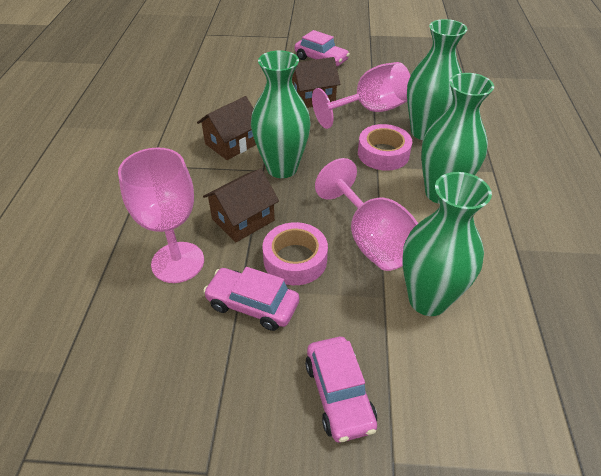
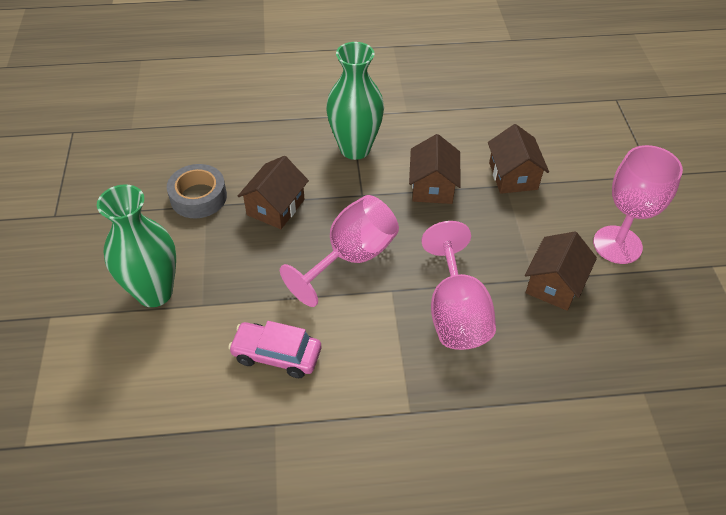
brown house: [197,96,256,160] [203,169,279,242] [292,57,340,108] = 3 -> [238,156,309,229] [409,134,461,204] [488,124,549,194] [525,232,597,311] = 4
green vase: [251,50,311,178] [402,172,492,316] [407,19,467,140] [421,73,494,204] = 4 -> [97,184,176,307] [326,42,384,160] = 2
grey tape: none = 0 -> [167,164,227,218] = 1
pink car: [203,267,299,331] [295,30,350,66] [305,337,377,442] = 3 -> [228,321,321,378] = 1
pink tape: [262,222,328,285] [358,124,412,171] = 2 -> none = 0

